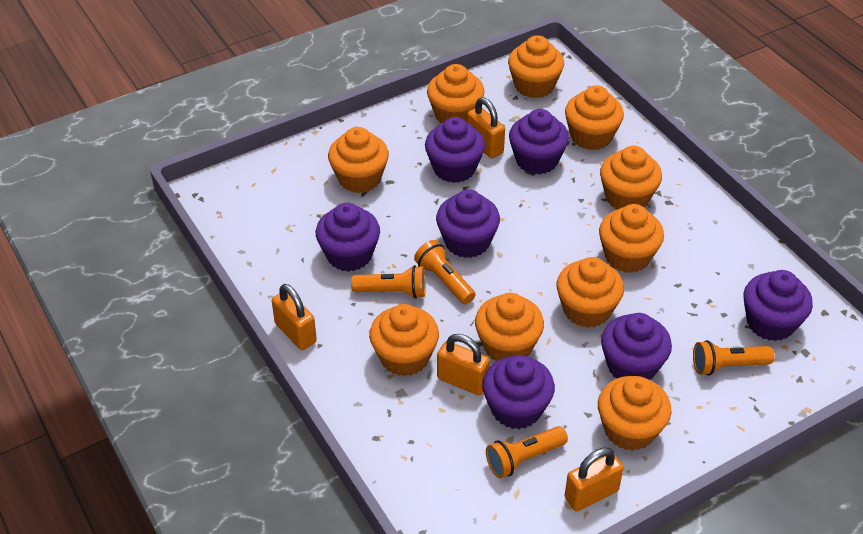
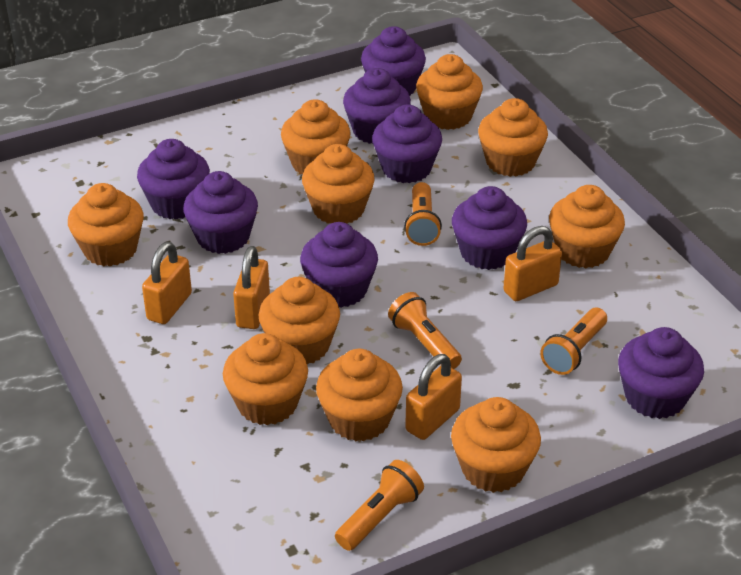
purple cupcake: [316,203,380,272] [425,117,485,183] [436,190,500,258] [482,355,555,429] [509,109,569,175] [601,313,672,380] [744,270,813,341] = 7 -> [137,139,210,219] [183,171,258,254] [300,222,378,308] [343,68,411,144] [361,26,426,96] [372,105,442,183] [452,186,527,270] [618,327,704,419] = 8

